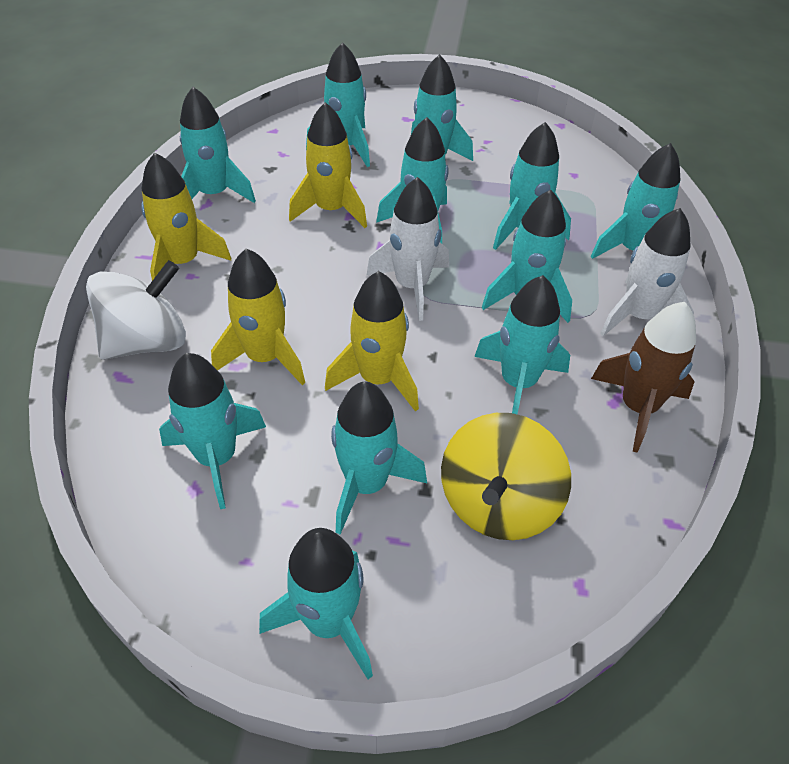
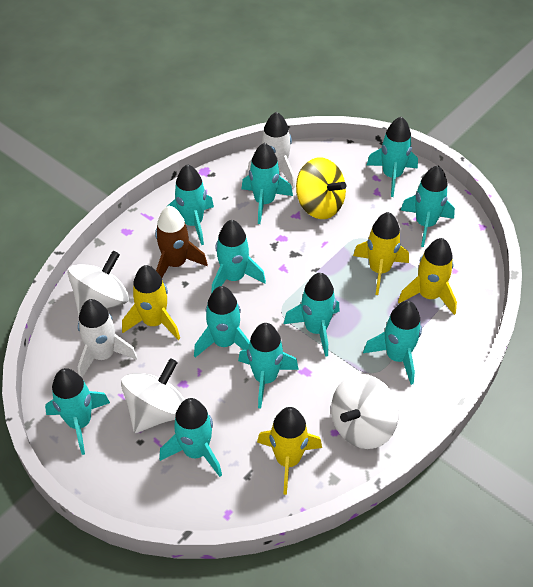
white spinning top: [86,260,186,360] = 1 -> [68,251,129,316] [121,358,185,433] [331,374,399,449] = 3

